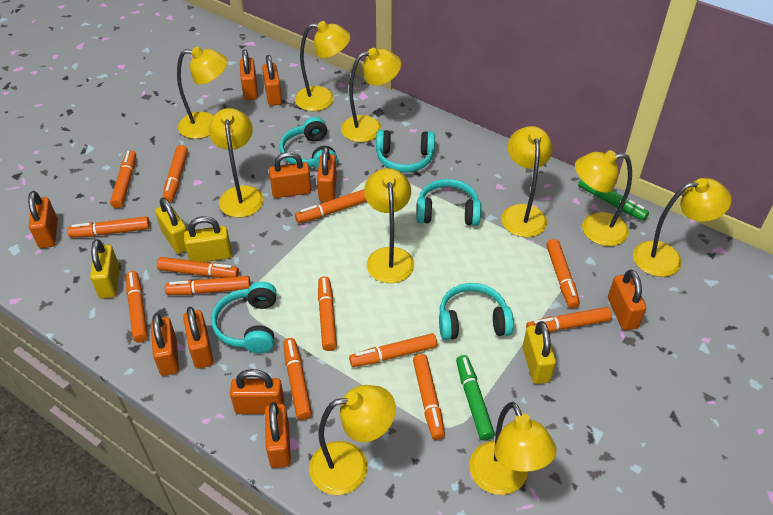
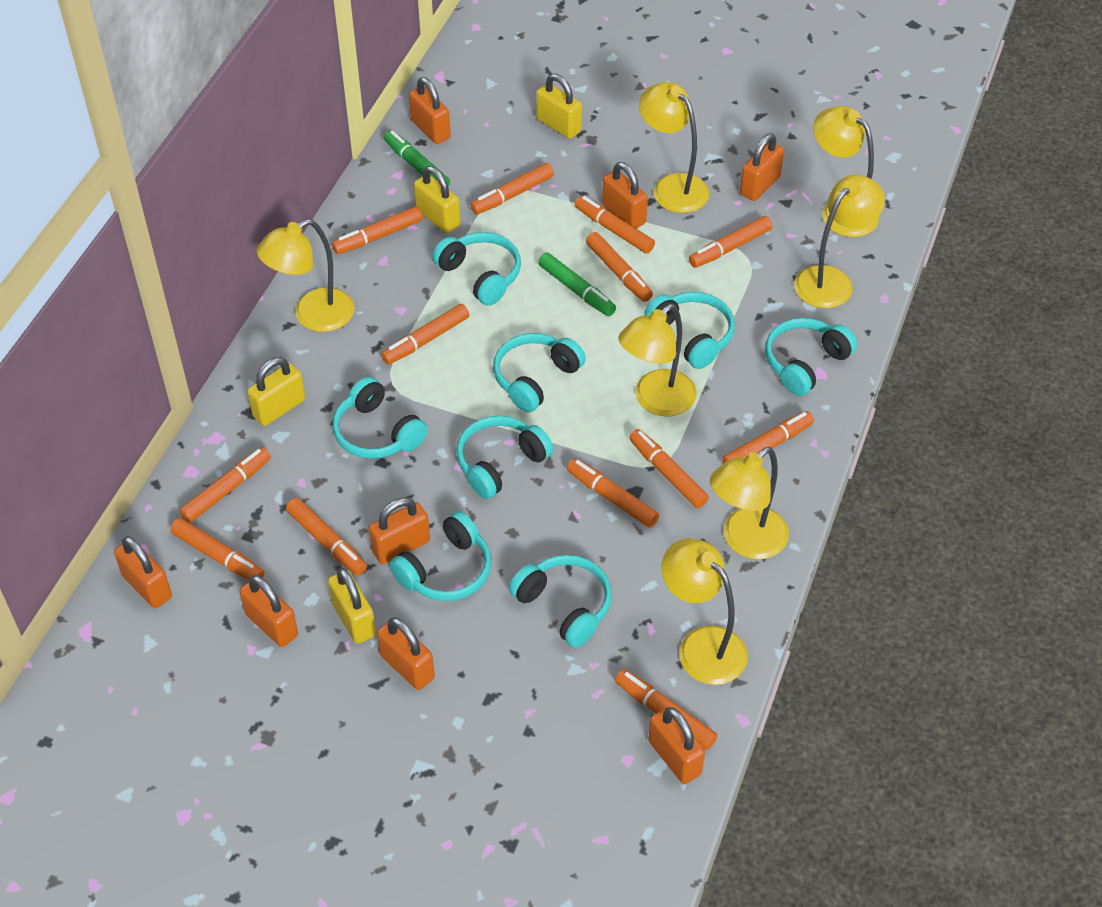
orange padlock: [28,191,58,248] [151,313,179,376] [183,307,214,369] [230,369,284,414] [240,49,258,100] [262,55,282,106] [265,402,291,468] [269,152,311,198] [317,147,337,202] [608,270,646,330] = 10 -> [114,536,172,608] [240,575,298,647] [369,497,430,564] [377,617,435,690] [409,77,451,144] [602,162,648,229] [648,707,705,784] [740,133,784,201] = 8
turquoise headphones: [211,282,277,353] [279,117,337,169] [376,130,435,173] [416,179,481,226] [439,283,514,340] = 5 -> [333,377,428,459] [390,511,492,601] [433,232,521,306] [456,416,553,499] [493,333,586,412] [509,555,612,648] [644,292,735,369] [765,318,857,396] = 8
yellow lamp: [177,47,228,139] [208,108,264,217] [295,21,350,111] [309,385,396,495] [341,48,401,142] [364,168,414,283] [469,402,557,495] [502,126,553,237] [575,150,632,246] [633,178,732,277] = 10 -> [257,219,355,332] [618,304,697,417] [639,82,710,213] [661,538,748,685] [710,447,789,559] [794,175,885,308] [813,106,879,237] = 7

